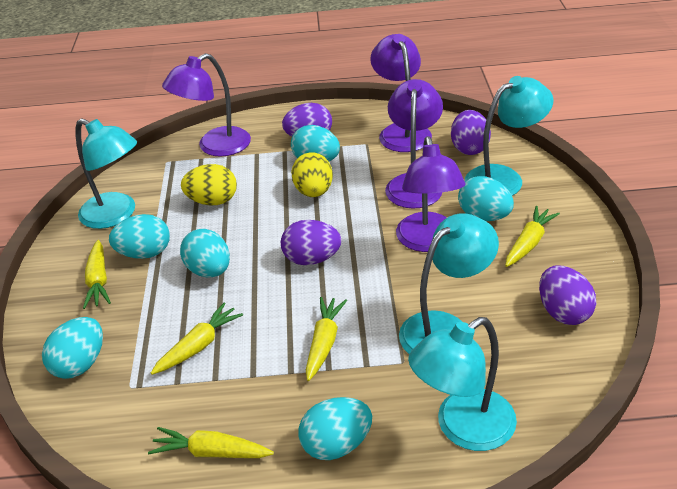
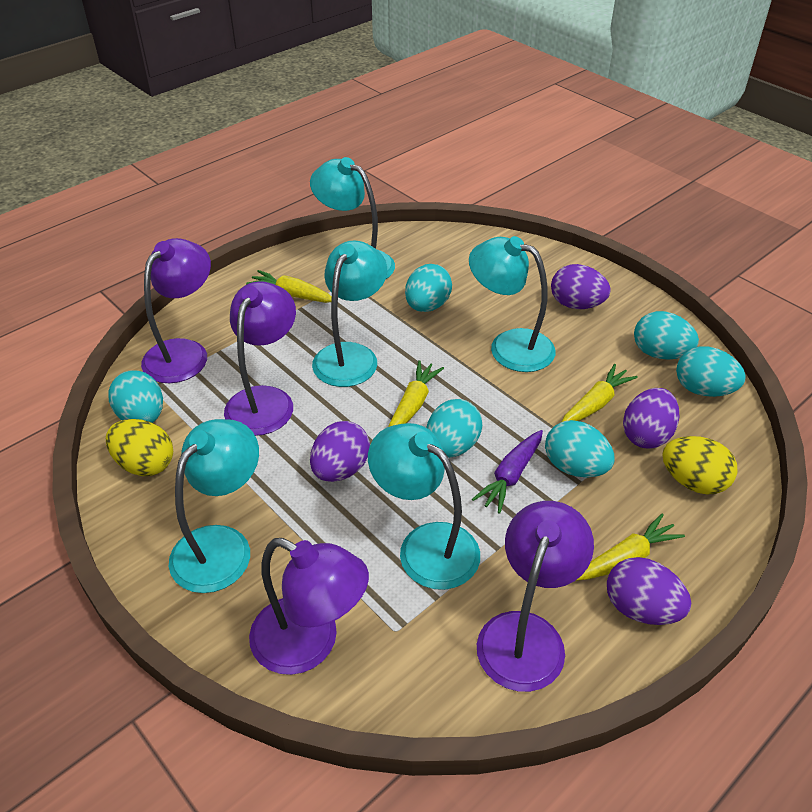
purple carrot: none = 0 -> [472,430,543,514] = 1
turquoise lamp: [76,118,137,229] [399,213,499,354] [408,317,517,451] [465,76,554,196] = 4 -> [169,419,259,593] [310,157,395,279] [312,240,387,387] [368,423,480,590] [469,236,555,372] = 5
yellow carrot: [83,240,111,309] [148,427,274,458] [151,302,243,375] [306,297,347,381] [505,206,560,267] = 5 -> [246,270,332,303] [388,360,444,427] [562,364,638,422] [576,514,685,581] = 4

